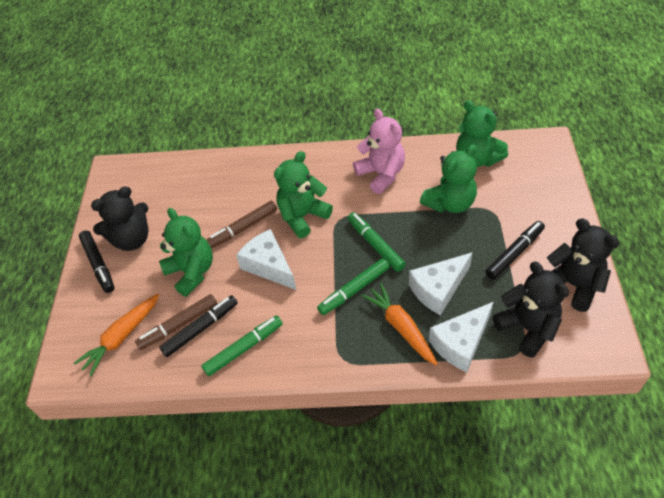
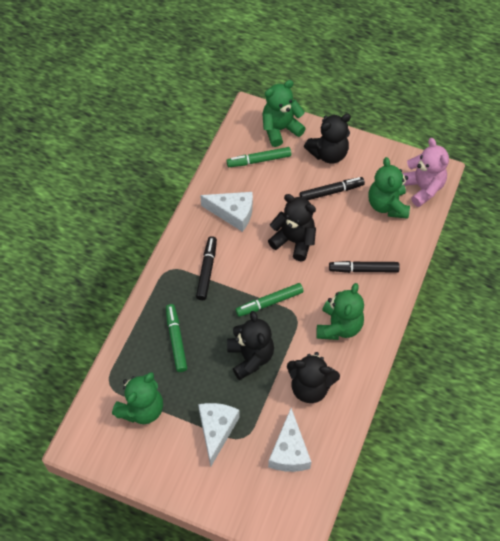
black teddy bear: [91,186,148,251] [493,262,569,358] [547,218,620,312] = 3 -> [227,311,274,380] [268,194,316,261] [287,352,340,403] [304,114,351,164] = 4
brown marker: [135,294,217,350] [206,201,277,248] = 2 -> none = 0
orange carrot: [74,294,159,376] [361,283,438,365] = 2 -> none = 0

